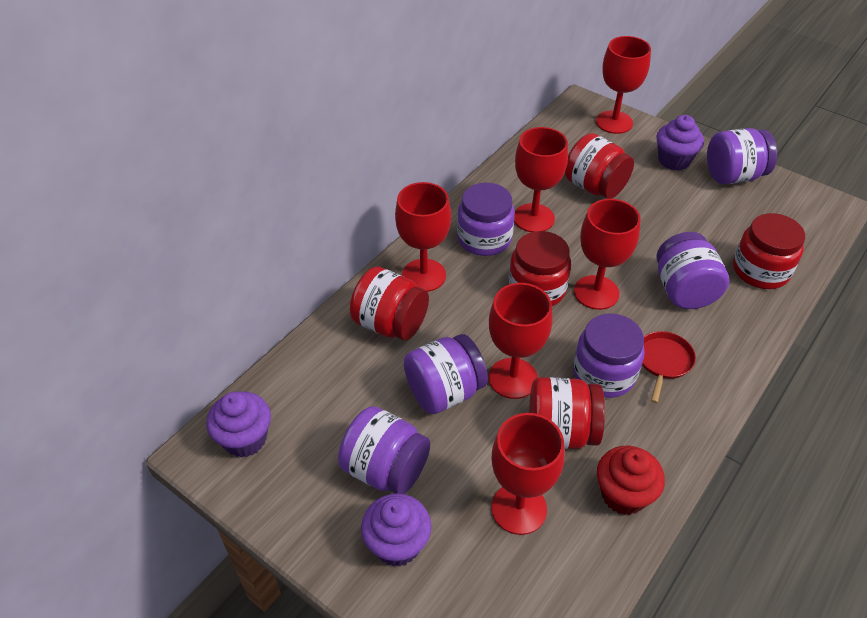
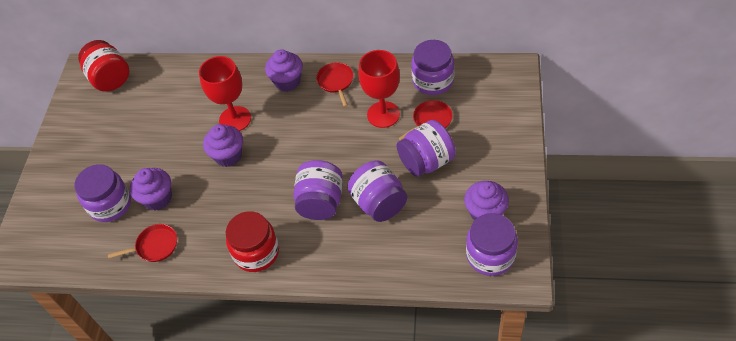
purple cupcake: [206,392,271,458] [361,493,431,566] [656,115,704,171] = 3 -> [130,168,172,211] [203,124,243,167] [265,49,303,92] [464,181,509,221] = 4
red cupcake: [597,445,665,515] = 1 -> none = 0
red goblet: [395,182,451,292] [489,283,553,399] [491,413,565,535] [514,127,568,232] [574,199,641,310] [596,36,651,134] = 6 -> [199,56,251,131] [358,50,400,128] = 2
red jar: [350,267,429,341] [508,231,571,306] [529,377,605,449] [565,133,634,199] [733,213,805,289] = 5 -> [78,40,130,92] [226,211,279,272] = 2
red pan: [642,331,696,403] = 1 -> [108,224,177,262] [316,62,354,107] [399,100,453,140] = 3

